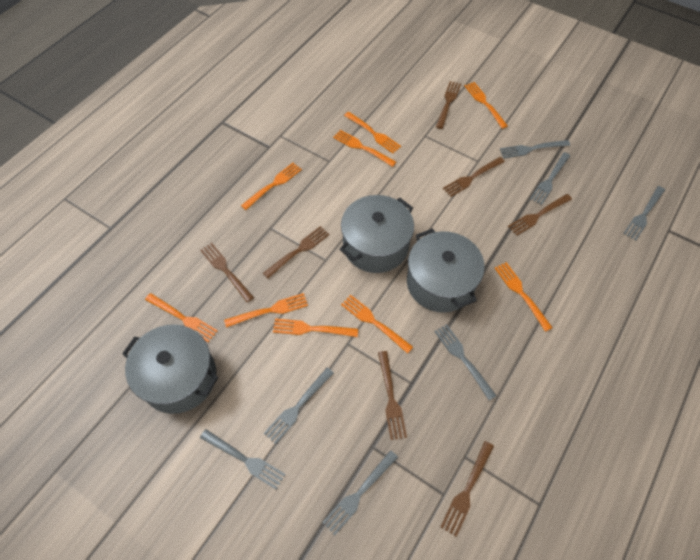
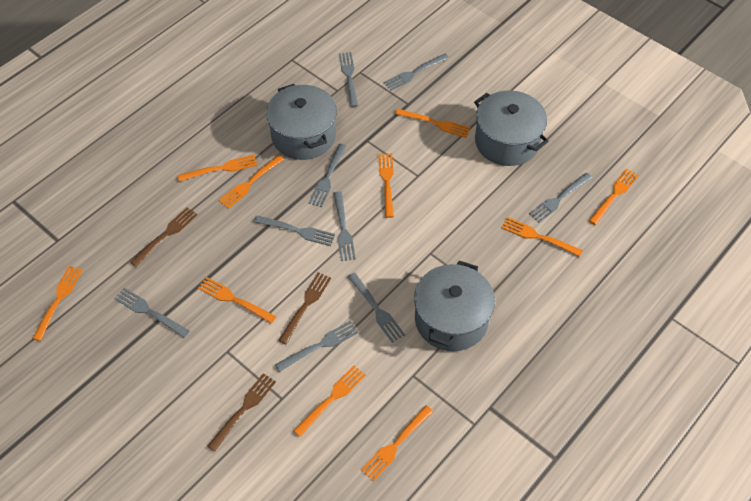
brown fork: [200,243,254,302] [263,226,330,278] [378,351,407,440] [436,81,461,129] [441,441,494,537] [443,157,505,197] [508,194,572,236] = 7 -> [130,207,197,267] [207,373,276,452] [278,272,331,345] = 3
grey fork: [200,429,286,490] [264,367,334,444] [322,450,398,535] [434,324,497,401] [500,140,570,158] [530,152,570,205] [623,186,665,241] = 7 -> [114,288,189,338] [254,215,335,246] [275,321,359,372] [309,144,347,207] [333,191,356,261] [339,52,359,107] [348,272,405,343] [384,54,449,91] [529,173,592,223] = 9
orange fork: [145,293,218,343] [224,293,308,328] [241,163,302,210] [273,318,358,337] [333,130,396,167] [341,295,413,354] [344,112,401,153] [464,82,508,129] [495,262,553,332] = 9 -> [32,266,83,341] [178,154,257,182] [198,277,276,323] [218,155,284,209] [293,365,366,437] [361,405,433,481] [378,153,394,218] [395,109,471,138] [501,217,583,257] [589,168,638,225] = 10

